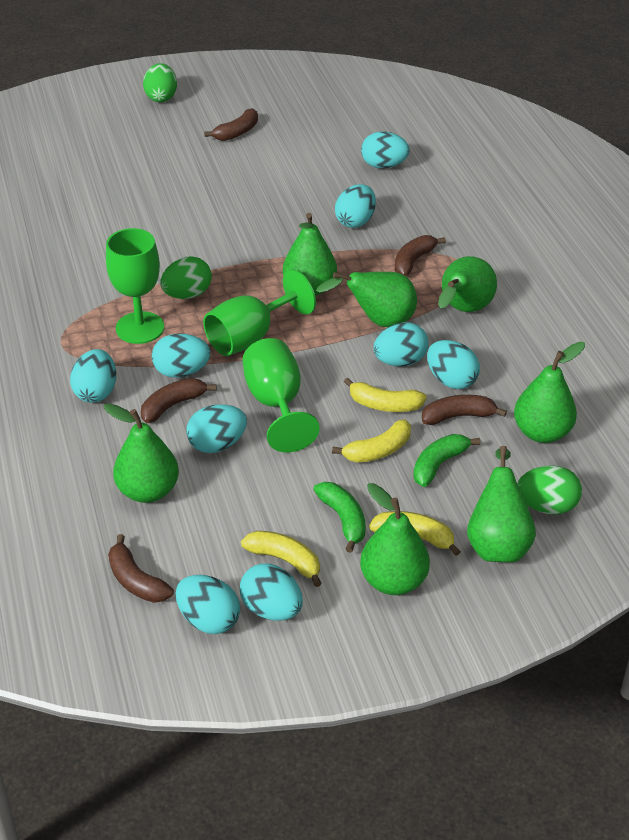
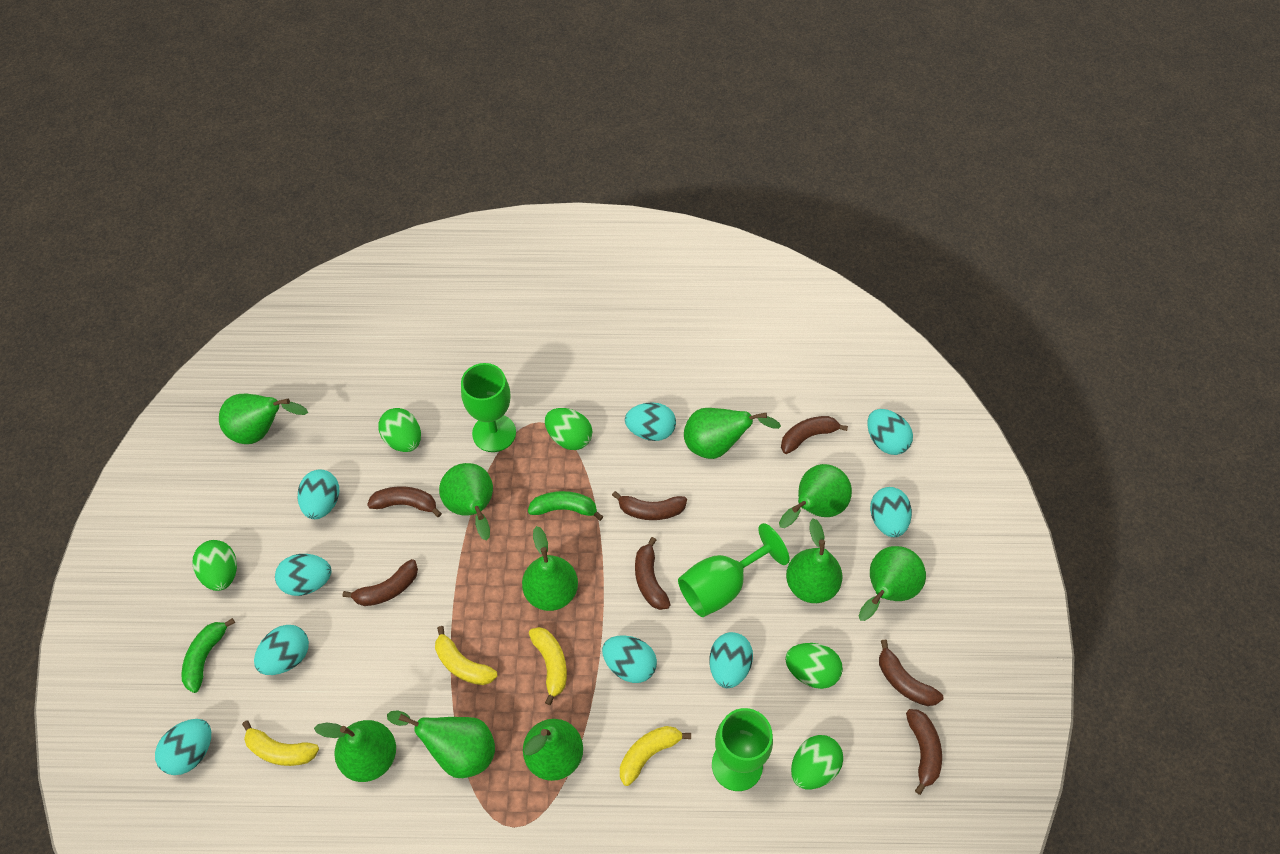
brown banana: [108,534,174,603] [141,378,217,423] [204,108,258,141] [395,235,446,276] [422,395,507,425] = 5 -> [343,559,418,606] [367,486,442,517] [612,491,687,520] [635,537,671,610] [781,416,848,454] [879,640,943,706] [906,709,942,795] = 7
green egg: [143,63,177,102] [160,256,212,299] [517,465,582,515] = 3 -> [192,540,237,591] [378,408,421,452] [545,408,592,450] [785,643,843,689] [791,735,843,789] = 5
green pear: [104,403,179,503] [283,213,337,296] [316,272,417,327] [360,483,430,595] [438,256,497,312] [467,446,536,562] [514,342,585,443] = 7 -> [219,394,308,444] [314,720,396,782] [387,710,495,778] [439,463,493,541] [522,526,578,611] [523,719,583,781] [684,408,781,459] [779,464,852,528] [786,518,843,603] [859,546,926,621] = 10

